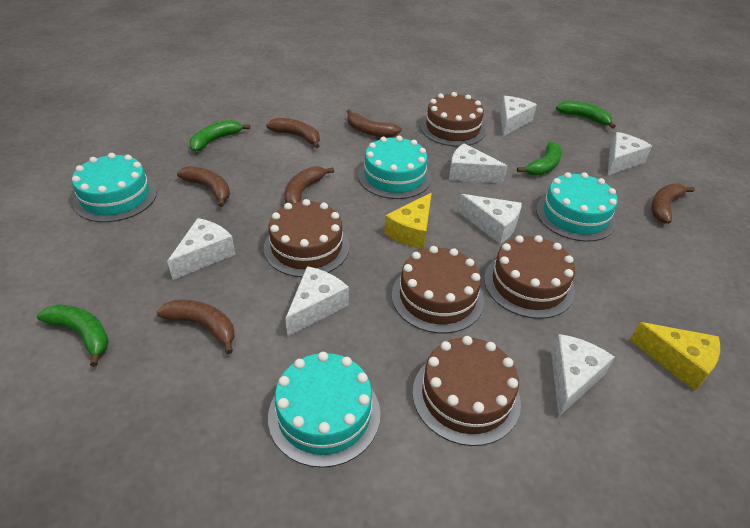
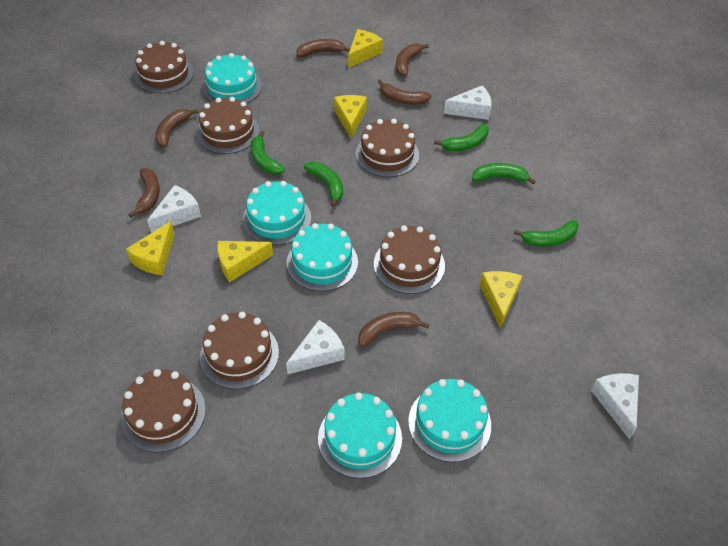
brown cake: [264,199,350,277] [392,246,484,333] [412,336,521,446] [420,92,486,147] [484,235,575,319] = 5 -> [121,369,206,453] [134,41,194,94] [197,97,259,154] [200,312,279,389] [356,119,419,177] [374,225,445,294] = 6
green banana: [37,305,109,367] [190,120,250,152] [517,142,562,176] [556,101,616,129] = 4 -> [250,131,285,175] [304,162,343,207] [434,124,489,151] [472,163,536,184] [514,220,579,247] = 5
turquoise cake: [72,153,157,222] [268,352,380,468] [358,136,431,199] [536,172,618,242] = 4 -> [202,53,262,104] [243,181,311,245] [286,223,358,291] [318,393,402,478] [408,379,491,462] = 5
white cheese: [167,218,236,280] [285,266,349,337] [449,143,508,183] [458,194,522,244] [500,96,537,136] [551,334,614,417] [608,132,652,175] = 7 -> [147,185,201,233] [286,320,345,374] [444,85,491,120] [591,373,639,440] = 4
yellow cheese: [384,193,432,249] [630,322,720,391] = 2 -> [126,221,175,275] [217,241,273,282] [334,95,367,139] [348,29,383,68] [480,271,522,329] = 5

